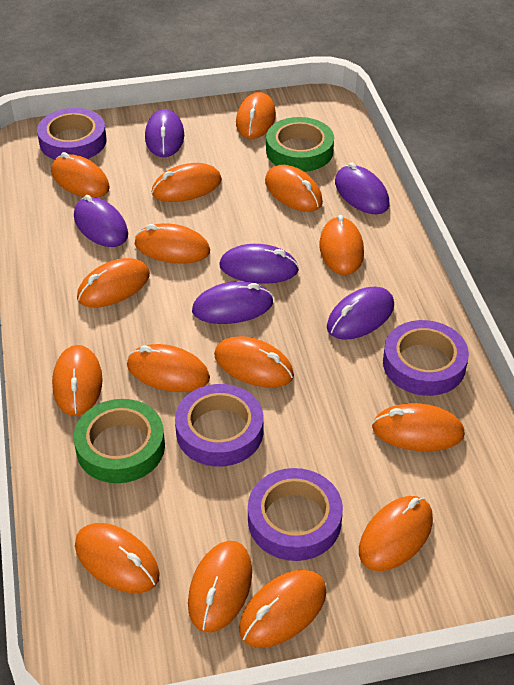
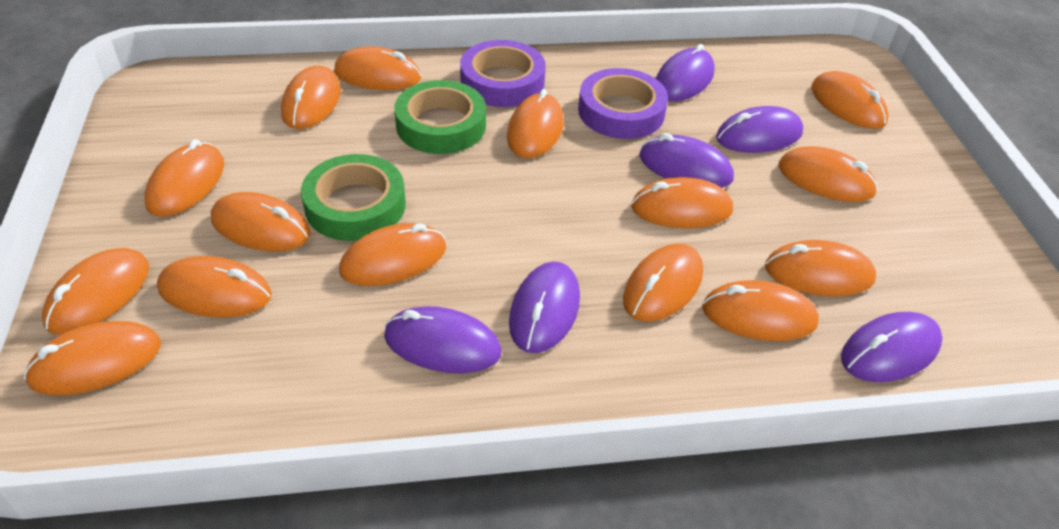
purple tape: [37,108,107,160] [175,384,263,467] [248,468,343,561] [383,320,469,396] = 4 -> [460,40,546,107] [578,68,668,139] = 2

